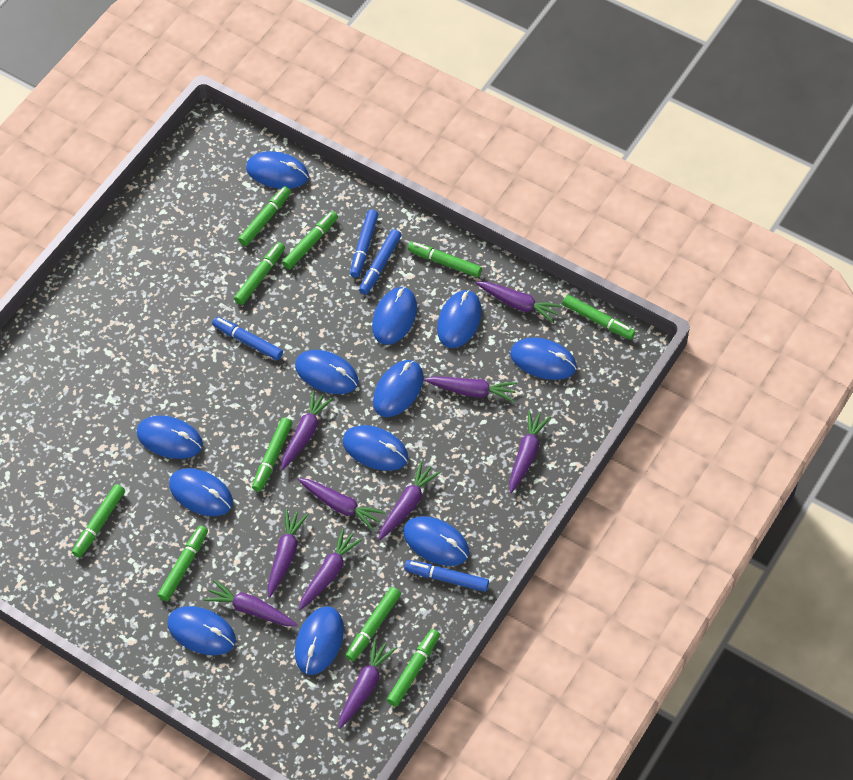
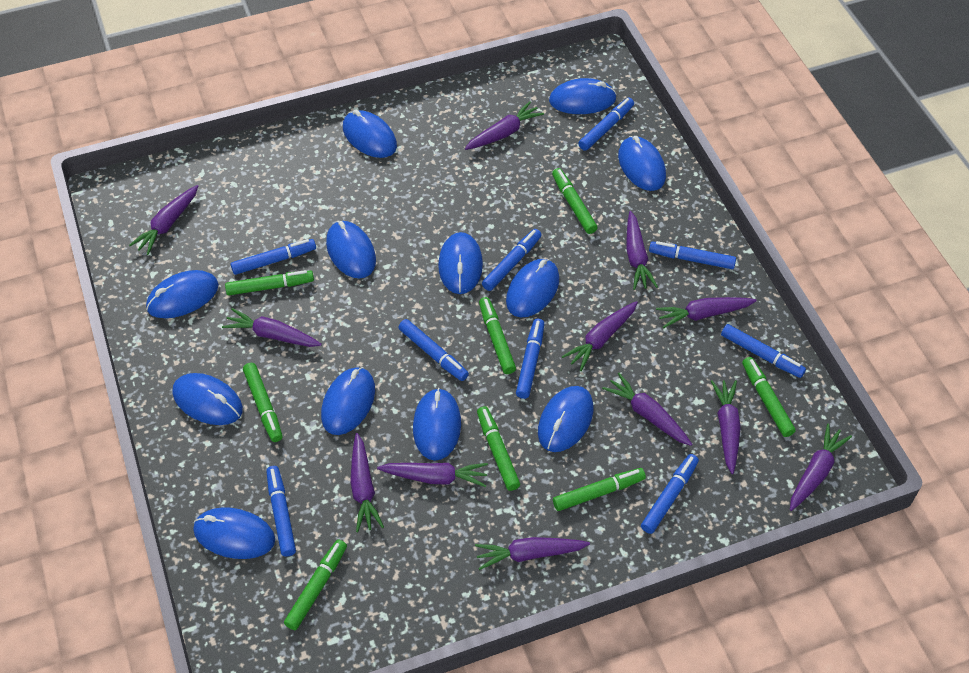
blue marker: [212,317,283,360] [350,209,378,278] [359,229,401,295] [404,560,489,592] = 4 -> [230,239,316,275] [266,466,296,557] [398,319,469,381] [482,229,542,291] [516,319,544,399] [578,98,634,151] [641,454,699,534] [649,241,736,269] [721,324,806,378] = 9
green marker: [72,484,125,557] [158,526,208,601] [234,242,285,305] [238,186,291,246] [252,418,292,492] [282,211,338,270] [345,587,401,662] [387,629,440,707] [408,241,482,277] [562,295,635,340] = 10 -> [225,270,314,295] [243,363,283,442] [284,539,347,630] [477,406,520,491] [479,297,516,374] [552,168,597,234] [553,468,646,511] [742,357,796,437] = 8
purple carrot: [204,580,298,626] [268,509,309,598] [281,390,334,470] [298,478,385,531] [299,528,363,610] [338,638,397,729] [378,461,441,540] [424,376,517,402] [476,281,562,323] [509,410,550,493] = 10 -> [129,185,198,255] [222,308,322,347] [350,433,384,532] [377,463,488,487] [465,101,544,150] [475,537,590,570] [562,301,638,371] [602,373,692,446] [626,211,658,290] [656,297,757,328] [711,380,741,474] [790,424,852,511] = 12

